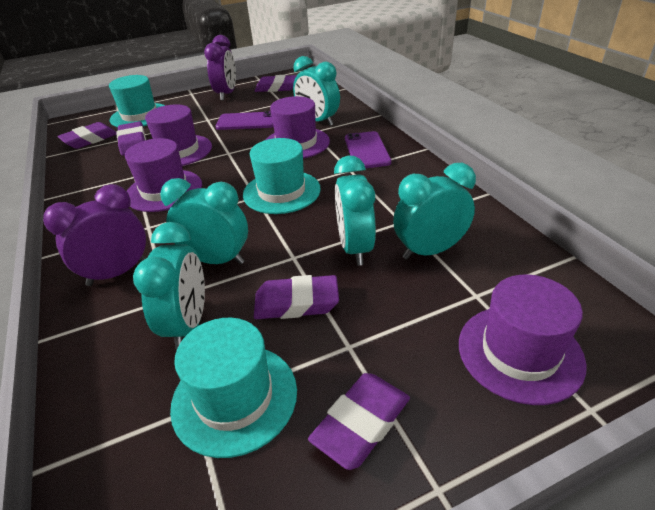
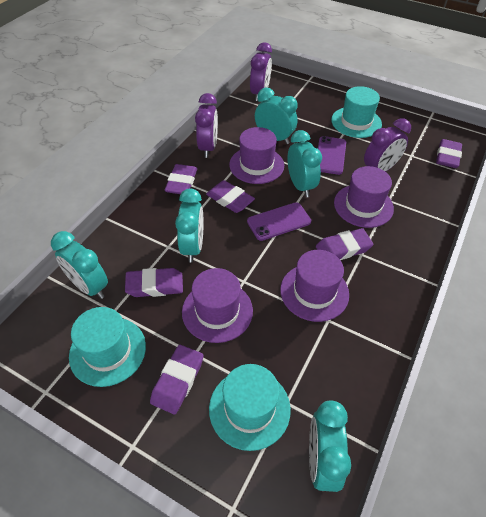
purple clock: [43,184,146,286] [204,35,236,101] = 2 -> [195,93,218,158] [250,42,272,101] [364,118,411,172] = 3
purple eraser: [57,122,117,149] [117,121,146,156] [254,275,339,319] [255,75,297,92] [308,373,410,470] = 5 -> [125,268,183,297] [150,345,203,414] [164,164,197,194] [206,180,255,213] [316,228,373,260] [436,139,462,168] = 6

